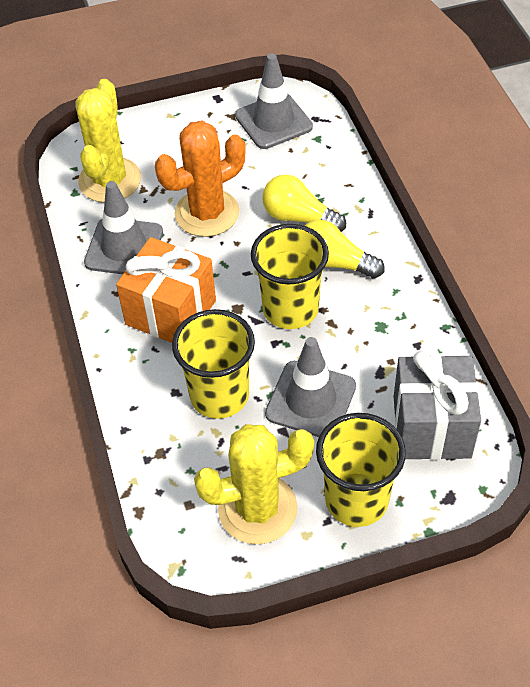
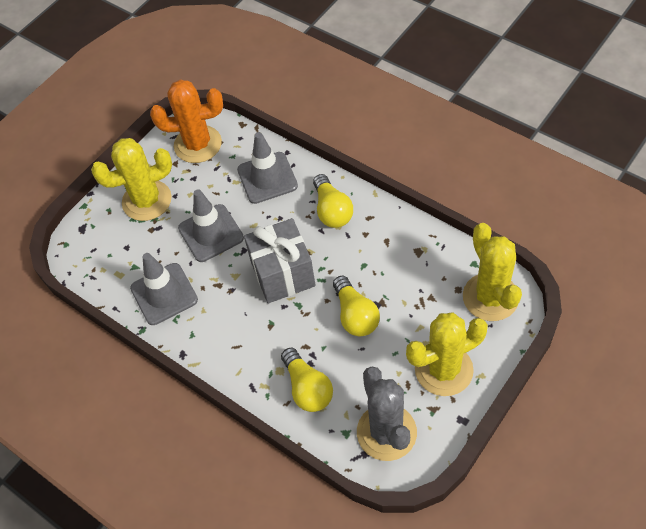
grey cactus: none = 0 -> [357,367,417,461] = 1
orange gift: [116,237,216,343] = 1 -> none = 0
yellow cactus: [75,79,141,203] [194,424,314,544] = 2 -> [91,138,172,221] [406,312,488,396] [463,223,522,321] = 3
yellow cup: [172,309,255,419] [251,224,329,329] [316,413,406,527] = 3 -> none = 0
yellow light bulb: [262,175,346,232] [305,220,385,279] = 2 -> [281,348,333,412] [313,174,353,228] [333,276,380,336] = 3

